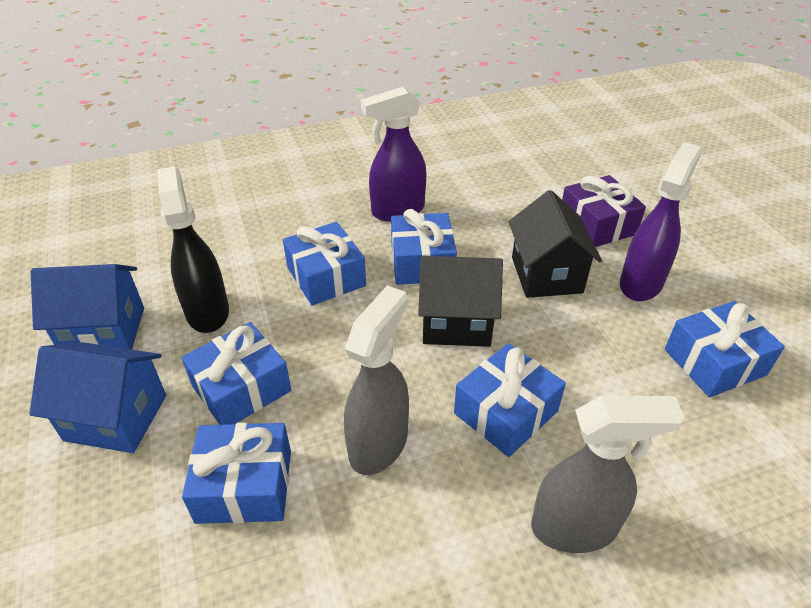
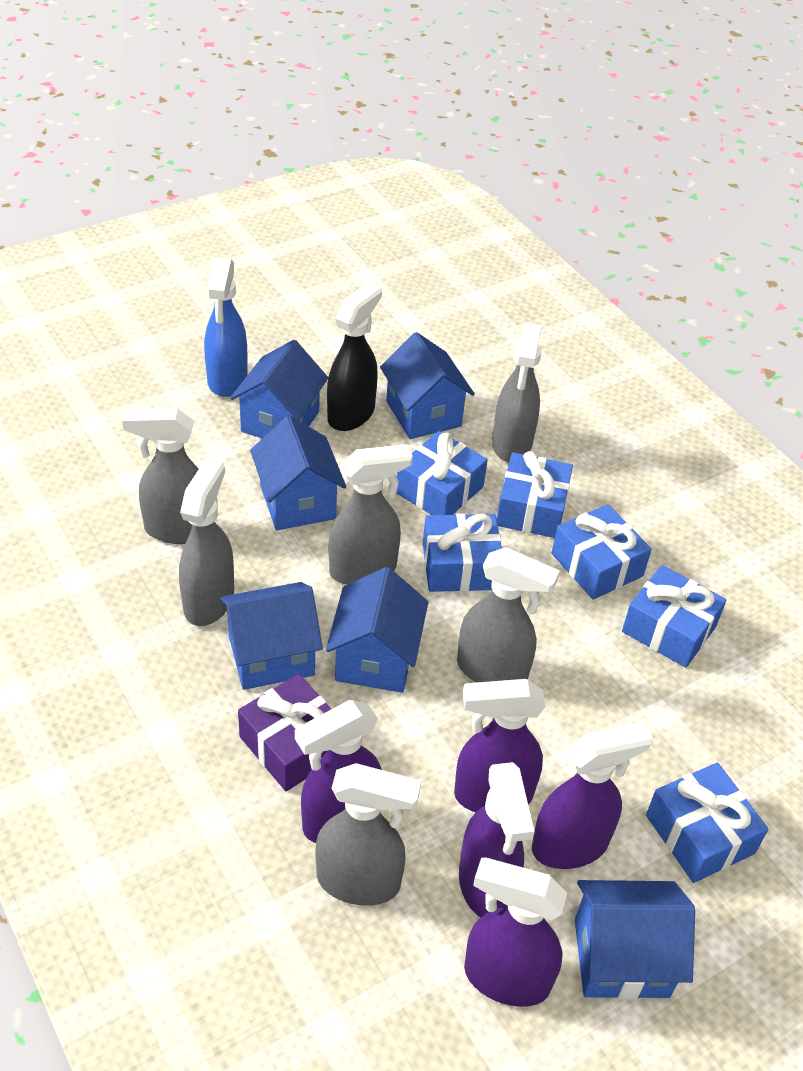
black house: [418,256,503,347] [509,190,602,298] = 2 -> none = 0
blue house: [29,342,166,453] [30,264,144,350] = 2 -> [220,582,323,690] [230,340,328,438] [250,416,346,530] [326,567,428,693] [380,332,475,439] [575,880,695,1000] = 6
blue spray bottle: none = 0 -> [204,258,248,397] = 1
grey spray bottle: [344,285,409,475] [531,395,685,553] = 2 -> [122,408,199,544] [179,458,234,626] [316,763,421,906] [329,444,413,585] [457,547,560,683] [492,323,542,462] = 6
purple spray bottle: [361,87,426,221] [620,142,702,301] = 2 -> [295,700,382,843] [454,679,546,812] [459,762,534,918] [464,857,567,1007] [532,722,653,869] = 5

